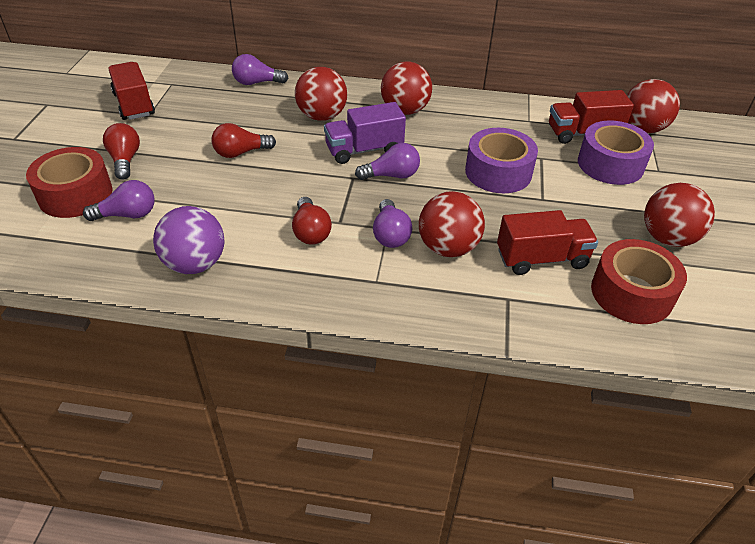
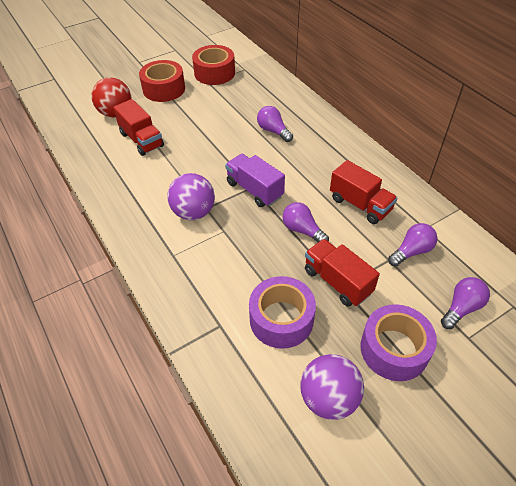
purple ball: [153,206,224,274] = 1 -> [168,173,215,220] [301,354,364,420] = 2
red ball: [295,67,347,121] [381,62,432,115] [419,191,485,257] [627,79,680,133] [644,183,715,247] = 5 -> [91,77,132,117] = 1
red light bulb: [103,123,140,180] [212,123,276,158] [292,197,332,245] = 3 -> none = 0

